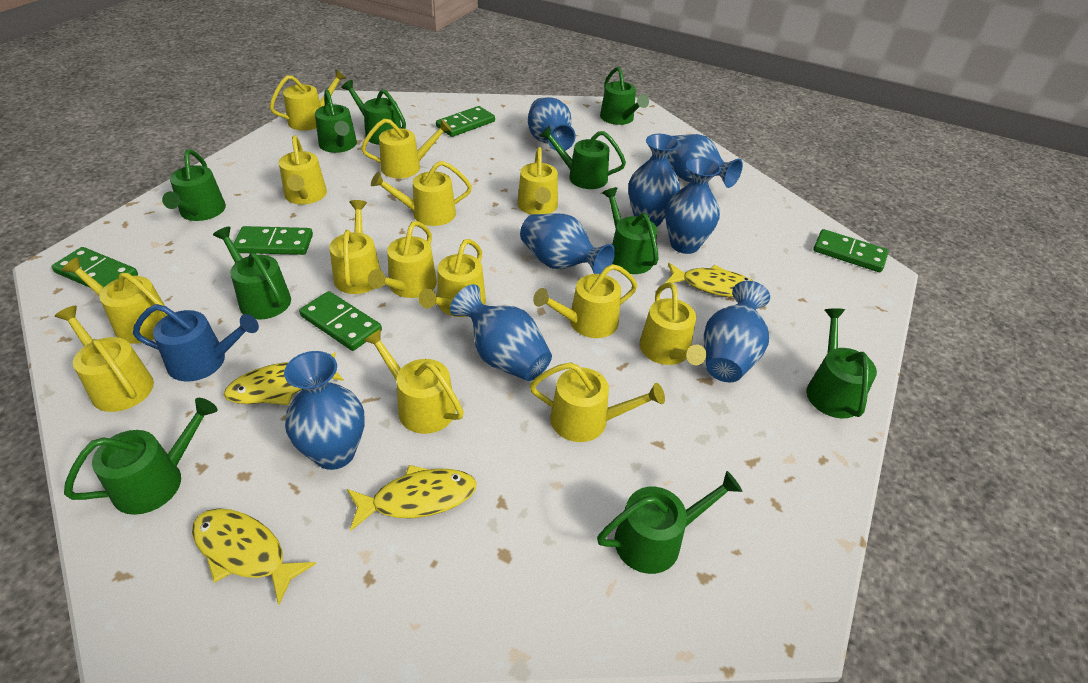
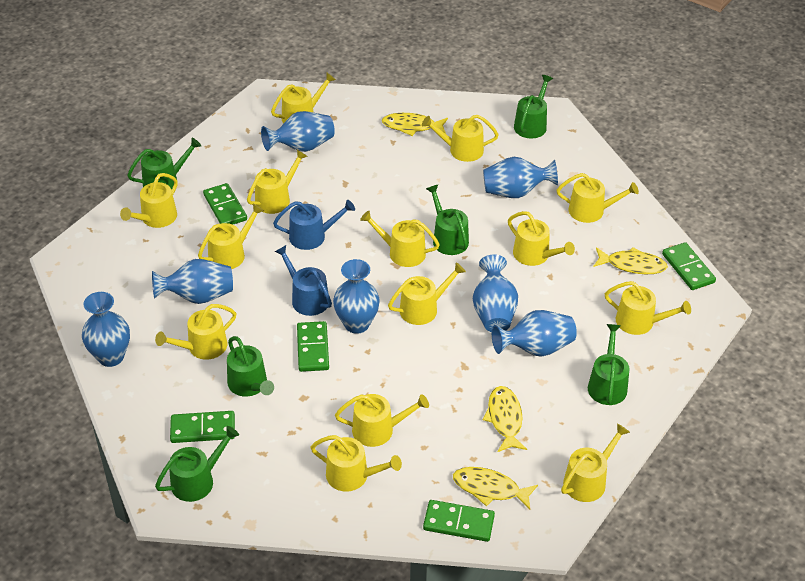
blue vase: [284,351,365,470] [450,284,552,381] [520,214,615,274] [528,97,576,151] [628,134,680,227] [665,157,721,254] [668,134,743,188] [704,281,770,382] = 8 -> [82,292,130,367] [152,259,233,304] [261,111,335,152] [333,259,380,334] [473,254,518,332] [483,157,558,198] [492,310,577,357] = 7
blue watering can: [133,304,259,381] = 1 -> [273,200,355,250] [275,245,332,316] = 2
green watering can: [64,398,218,515] [162,149,226,221] [213,227,291,320] [315,89,357,153] [341,80,406,145] [540,126,626,189] [597,471,742,574] [600,67,649,125] [602,187,659,274] [806,308,877,419] = 10 -> [127,138,201,190] [155,426,239,502] [227,336,274,397] [426,185,469,255] [514,75,553,139] [588,324,630,405] = 6

